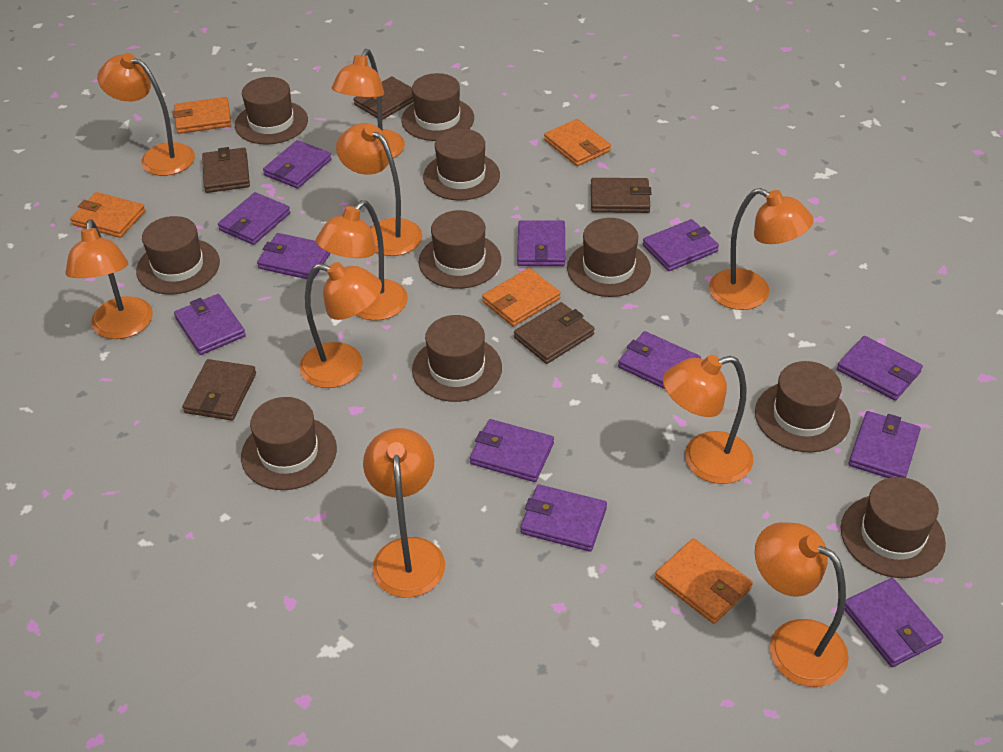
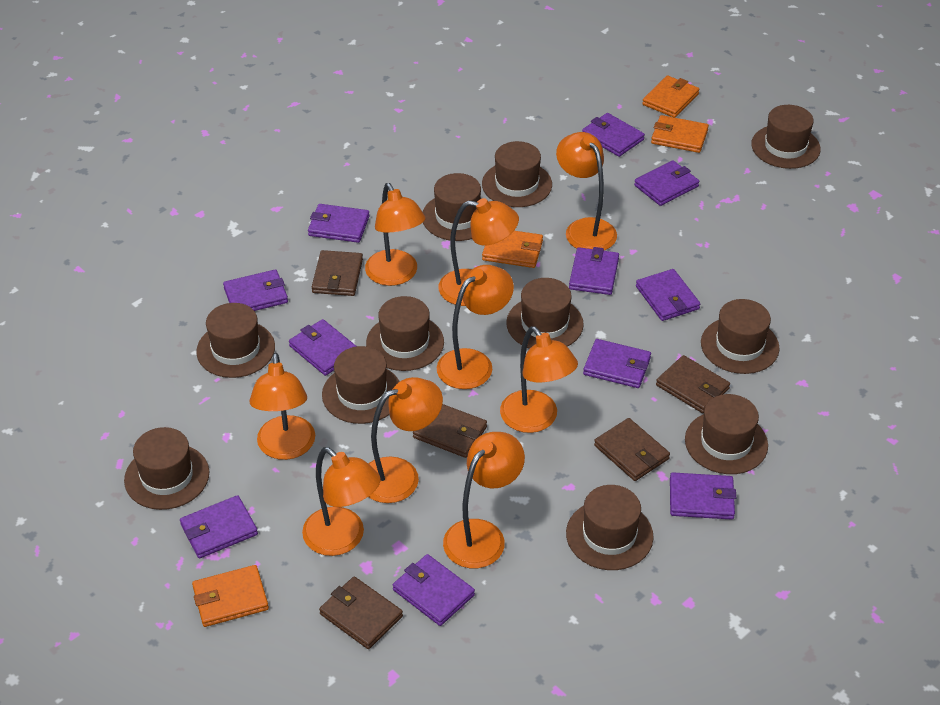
brown hat: [136,216,220,294] [235,77,308,145] [241,397,337,490] [401,73,474,141] [412,315,502,402] [419,210,501,289] [423,129,500,201] [567,218,651,297] [755,361,851,452] [841,477,946,578] = 10 -> [124,427,209,510] [196,303,275,378] [322,346,400,424] [366,296,444,371] [423,173,482,241] [482,141,552,207] [506,278,584,349] [566,485,653,570] [685,394,768,474] [701,299,780,374] [751,105,821,169] = 11
orange lamp: [65,219,153,339] [97,53,195,176] [299,262,382,388] [316,200,408,321] [332,49,405,158] [336,123,422,256] [363,428,445,598] [663,355,753,484] [709,188,814,310] [755,522,849,687] = 10 -> [249,353,315,460] [302,447,381,556] [365,183,425,286] [368,377,443,503] [437,265,514,389] [439,198,519,306] [443,432,525,568] [500,326,578,433] [556,132,617,250] = 9
orange wallet: [70,192,145,238] [173,97,231,134] [482,268,561,327] [544,119,611,166] [655,538,753,624] = 5 -> [192,565,269,627] [482,231,543,268] [642,75,699,118] [651,115,709,153] = 4
purple wallet: [174,294,246,355] [218,192,290,245] [257,233,331,280] [263,140,332,189] [470,419,554,482] [517,220,565,266] [520,484,607,552] [618,331,701,389] [643,219,719,271] [837,336,923,401] [845,578,943,667] [849,411,921,478] = 12 -> [180,495,258,558] [223,269,288,311] [289,319,357,376] [308,204,370,243] [393,554,475,626] [569,247,619,295] [582,113,645,157] [583,339,651,388] [634,161,699,206] [636,269,700,321] [670,472,736,520] = 11

